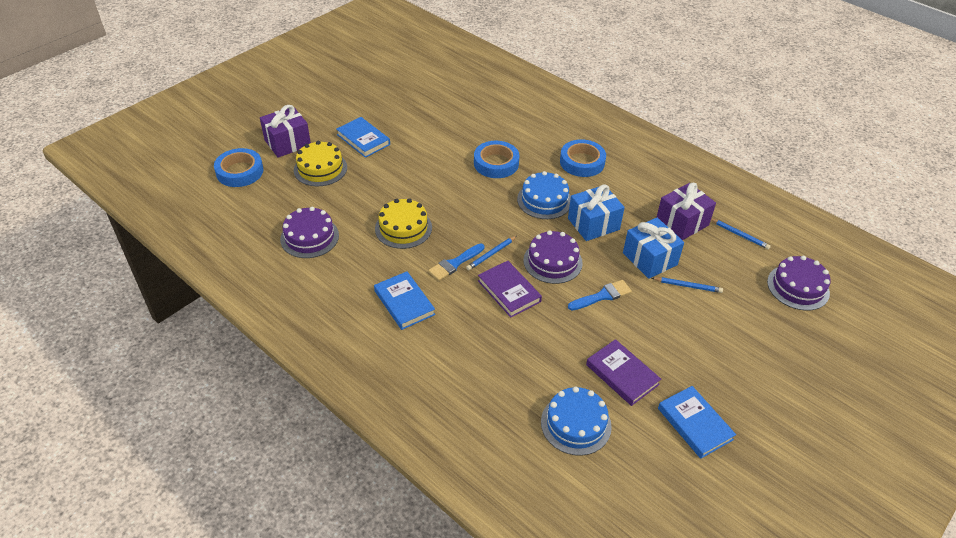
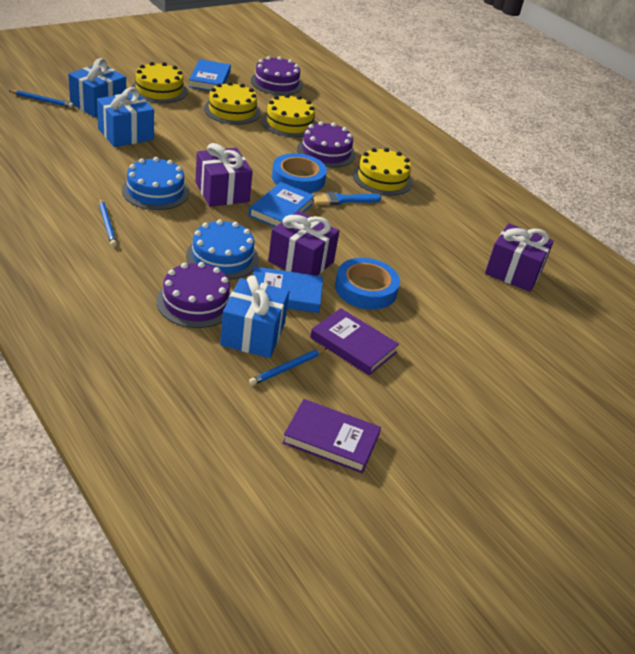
blue brush: [428,244,484,281] [568,280,632,310] = 2 -> [312,191,381,205] = 1
blue gift: [568,184,625,241] [623,217,684,279] = 2 -> [68,58,126,118] [97,87,154,147] [220,275,289,358] = 3
blue tape: [214,148,263,187] [474,141,519,178] [560,139,606,177] = 3 -> [272,153,327,193] [335,258,400,310] = 2
purple gift: [260,105,311,158] [656,183,716,240] = 2 -> [195,143,253,207] [268,211,339,276] [485,223,554,292] = 3
yellow cake: [294,141,347,186] [375,198,432,249] = 2 -> [131,62,187,103] [204,82,260,125] [261,94,317,137] [353,148,413,196] = 4

